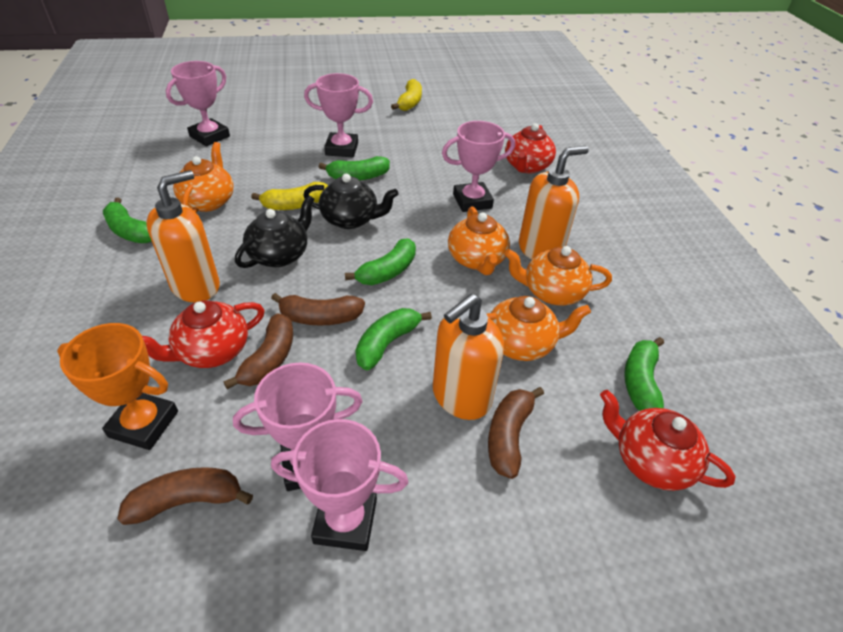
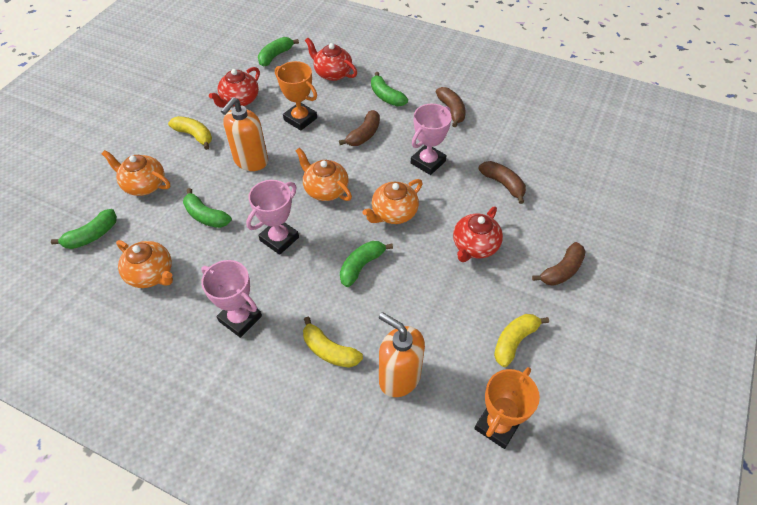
black teapot: [235,195,314,268] [303,174,399,229] = 2 -> none = 0
orange soap dispenser: [146,170,220,303] [433,294,504,420] [519,146,589,260] = 3 -> [221,97,268,171] [379,312,425,397] = 2
orange trophy: [57,323,178,450] = 1 -> [275,61,317,131] [474,367,540,449] = 2
pink trophy: [166,61,230,146] [233,363,363,491] [271,419,408,551] [304,73,373,157] [442,121,515,212] = 5 -> [201,260,262,338] [246,180,299,255] [411,104,452,175] = 3
yellow banana: [251,182,328,210] [391,79,422,111] = 2 -> [168,116,212,150] [303,317,363,368] [494,314,549,367] = 3

